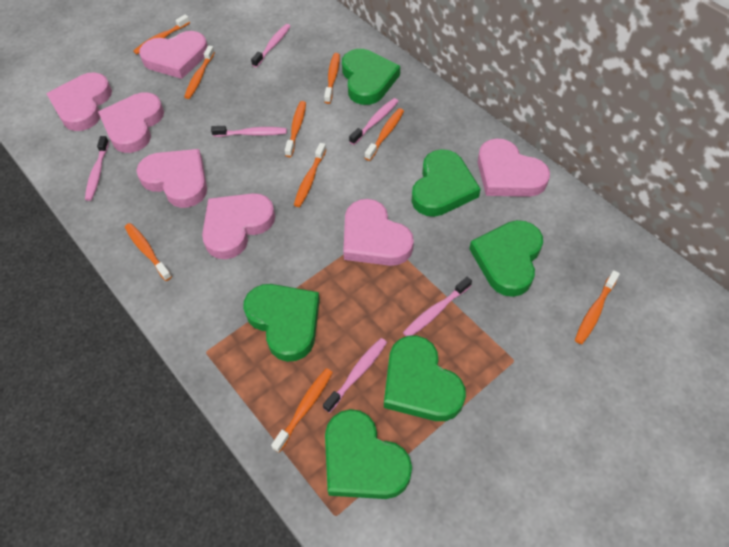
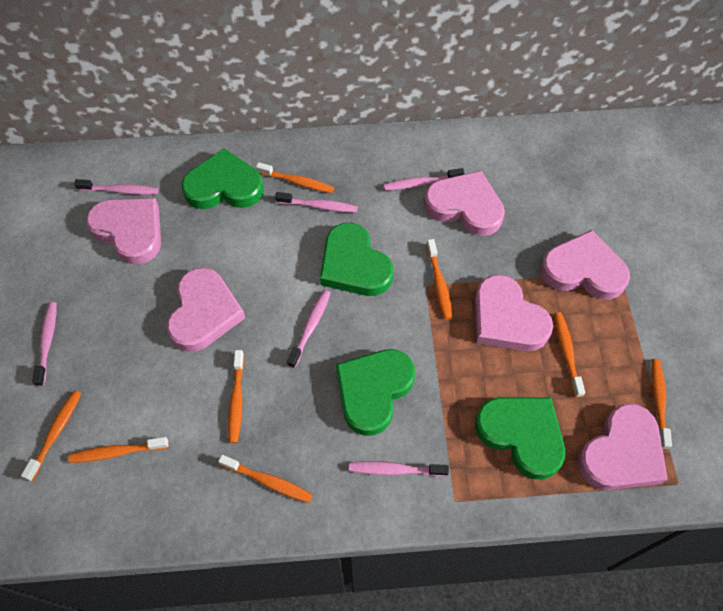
green heart: [243,284,320,362] [325,409,412,499] [342,49,400,105] [384,335,466,421] [412,149,481,217] [469,220,543,297] = 6 -> [181,148,264,209] [320,223,393,296] [336,349,415,436] [475,397,565,480] = 4
orange toothbrush: [125,223,172,281] [133,14,190,54] [184,46,215,99] [271,368,333,453] [285,101,306,157] [294,143,326,207] [324,53,340,104] [365,108,404,161] [575,270,620,344] = 9 -> [21,390,81,481] [69,437,169,463] [218,455,313,503] [228,350,244,443] [256,162,334,193] [426,239,452,319] [554,312,585,398] [651,359,672,450] = 8
pink heart: [47,72,112,131] [98,93,164,153] [136,149,207,208] [139,31,208,79] [202,193,275,259] [343,199,414,266] [478,138,550,197] = 7 -> [86,198,161,264] [167,268,245,352] [424,171,505,236] [475,274,553,351] [541,230,630,300] [578,403,668,490] = 6

